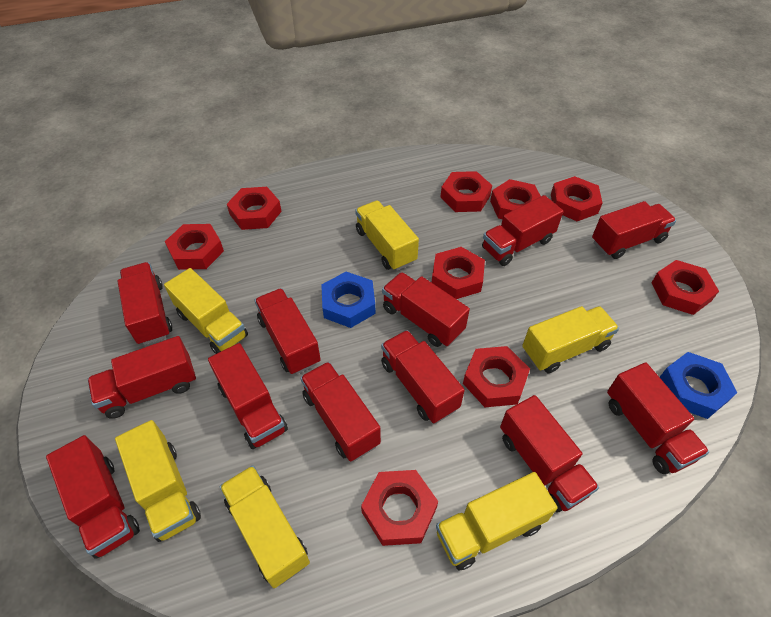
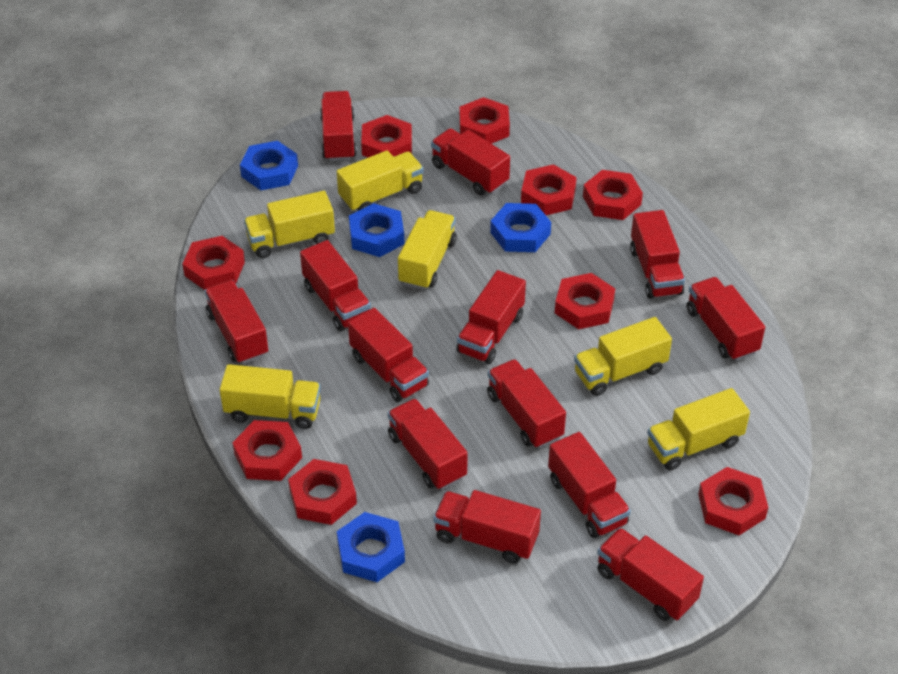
blue nut: [321,272,376,328] [660,352,737,419] = 2 -> [240,141,298,190] [337,512,405,582] [349,203,404,257] [490,203,551,252] = 4
red truck: [46,435,140,559] [88,336,196,419] [118,262,172,345] [208,343,288,449] [255,288,321,375] [300,362,381,462] [381,330,465,423] [382,272,470,347] [482,195,563,266] [500,395,599,513] [592,201,676,259] [607,362,709,474] = 12 -> [205,280,268,364] [300,240,371,331] [320,91,357,161] [348,308,429,402] [388,399,468,490] [431,128,510,195] [433,490,541,563] [456,270,526,364] [487,359,566,448] [548,432,631,538] [597,528,704,621] [630,210,685,299] [687,277,765,361] = 13

